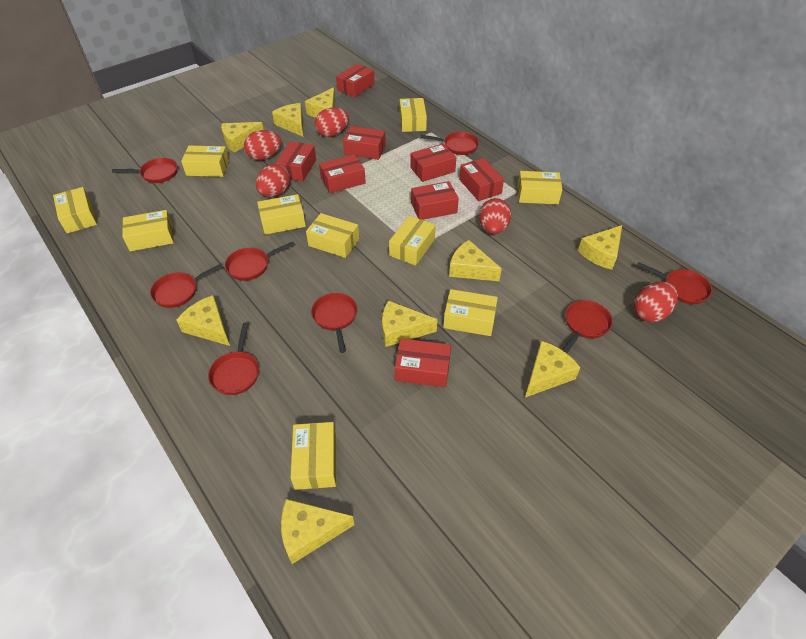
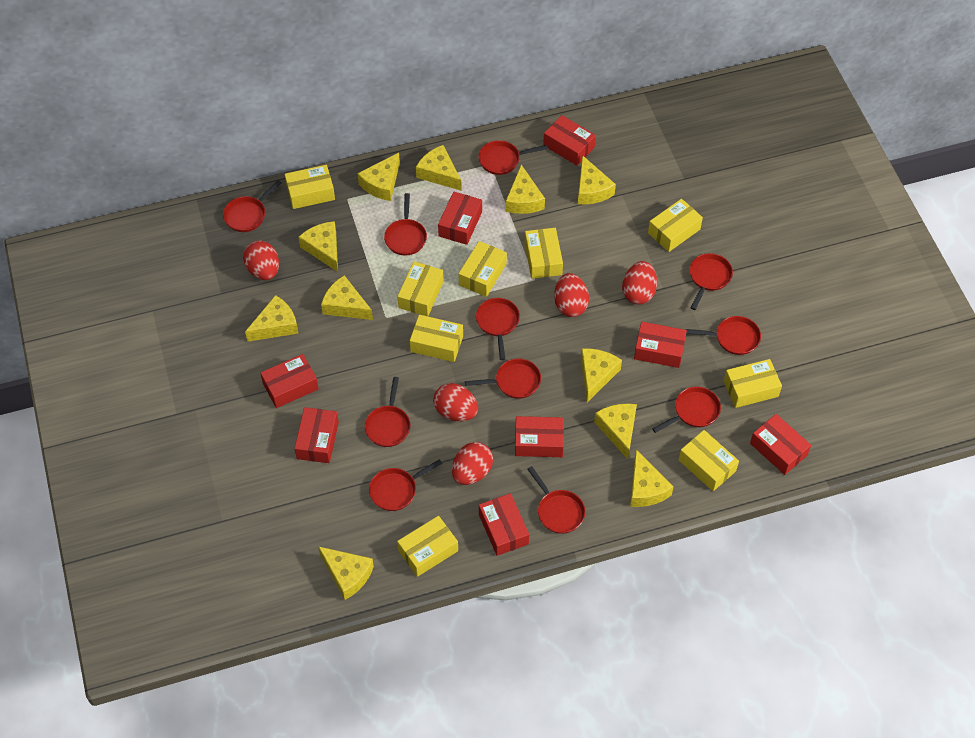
red pan: [112,158,177,183] [150,263,223,308] [208,323,259,395] [225,242,295,281] [311,293,357,353] [420,132,479,155] [562,300,613,353] [637,262,712,304] = 8 -> [223,180,281,232] [364,377,410,447] [369,459,442,511] [384,193,427,256] [465,359,541,399] [476,298,520,360] [478,140,548,175] [527,466,585,534] [652,387,721,433] [686,316,761,355] [689,253,733,310] = 11
yellow box: [53,187,97,234] [122,210,174,251] [181,145,229,177] [257,194,306,235] [290,422,336,490] [306,213,359,258] [389,216,436,266] [400,98,427,132] [443,289,498,336] [517,171,562,204] = 10 -> [285,165,335,209] [397,261,444,316] [397,516,458,577] [410,315,463,362] [459,241,507,297] [525,228,563,279] [648,199,703,252] [679,430,739,491] [724,359,782,408] = 9
yellow cheese: [176,295,230,346] [221,122,264,153] [272,103,304,137] [281,499,354,564] [305,87,335,118] [382,301,438,347] [449,240,502,281] [525,341,581,397] [578,225,622,270] = 9 -> [245,295,299,342] [298,221,338,272] [318,546,374,600] [321,275,373,320] [358,153,400,201] [416,145,462,191] [505,165,545,214] [578,155,616,204] [581,349,622,402] [594,404,637,459] [630,450,674,507] = 11

